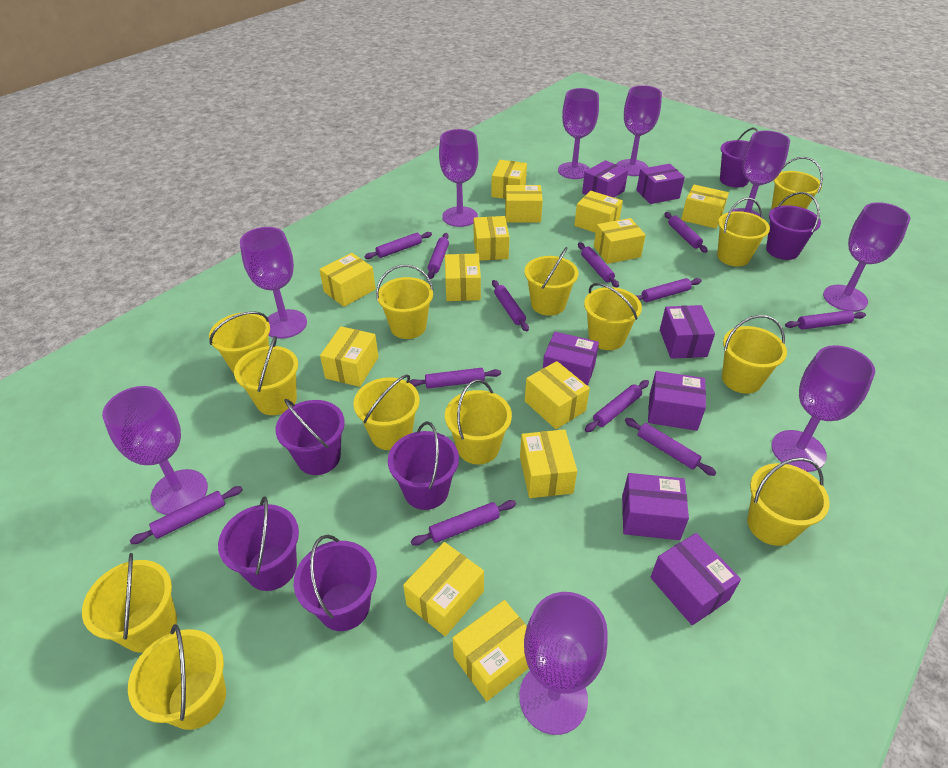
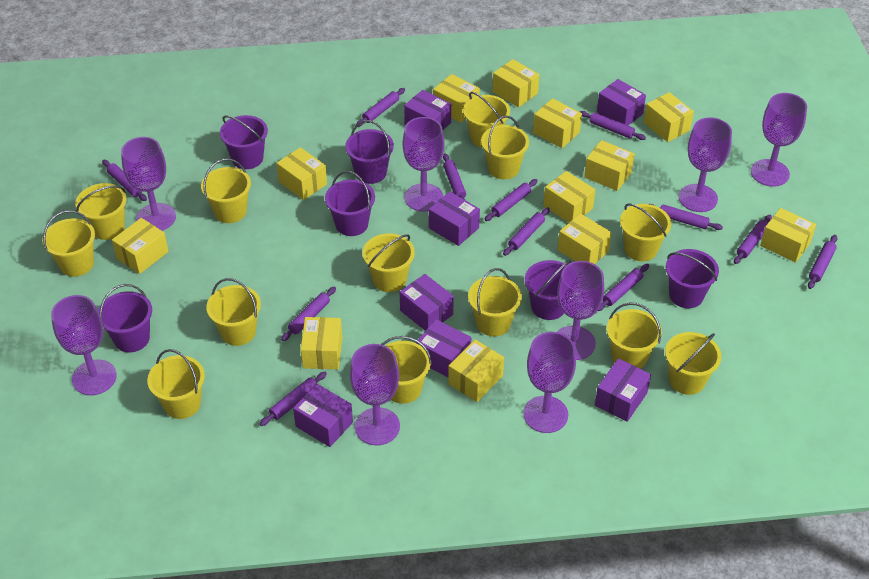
purple goblet: [102,386,208,515] [240,227,307,339] [439,129,479,227] [519,592,608,735] [558,88,599,179] [616,85,662,176] [732,130,790,219] [771,345,875,472] [823,202,910,312] = 9 -> [51,295,117,395] [121,137,176,231] [350,344,400,445] [403,117,445,212] [523,332,576,433] [557,261,604,360] [679,117,732,212] [751,93,807,187] = 8
yellow box: [319,253,376,307] [320,326,379,387] [403,542,484,636] [445,254,481,301] [453,600,529,701] [474,216,510,261] [491,160,527,199] [505,185,543,223] [520,429,577,498] [525,361,590,429] [574,191,623,233] [594,218,646,264] [681,185,729,229] = 13 -> [112,218,169,274] [276,147,327,200] [301,317,342,369] [433,74,480,123] [448,340,504,402] [492,59,539,107] [533,98,582,148] [543,171,595,223] [558,213,612,264] [584,140,635,191] [644,92,694,142] [760,208,816,263] = 12

